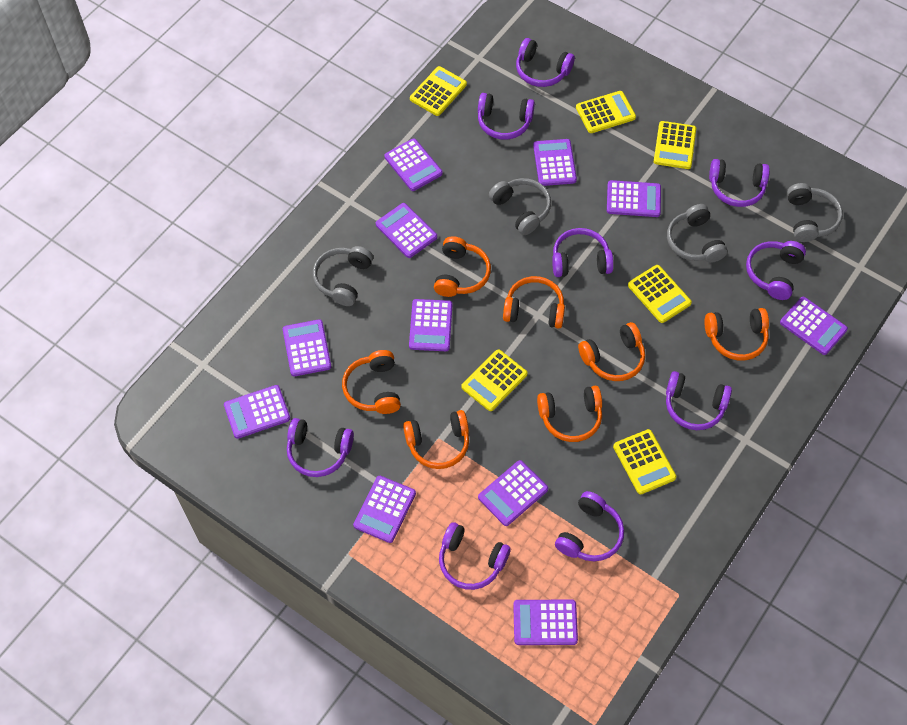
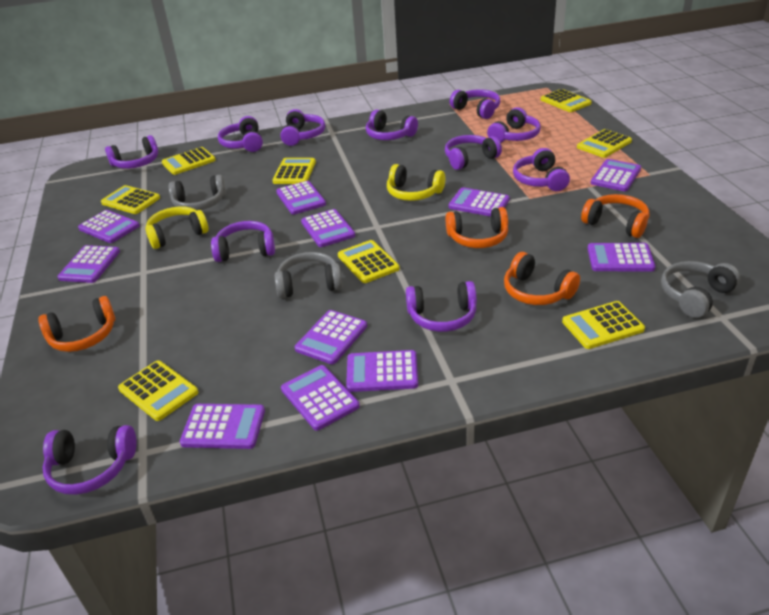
grey headphones: [313,246,373,306] [489,178,551,235] [667,204,728,263] [787,183,843,242] = 4 -> [169,175,226,210] [275,252,343,298] [661,261,741,318] = 3
orange headphones: [342,350,401,414] [403,410,469,469] [434,236,491,297] [503,276,565,329] [537,386,602,442] [578,322,645,381] [704,308,769,361] = 7 -> [38,296,115,352] [446,207,508,248] [504,252,580,305] [581,194,649,238] = 4
purple headphones: [287,418,354,477] [439,522,511,590] [478,93,535,140] [516,38,575,87] [552,228,614,277] [555,491,624,561] [666,371,732,430] [709,159,770,207] [746,241,806,300] = 9 -> [43,425,137,495] [105,135,158,169] [211,221,275,262] [218,116,263,152] [280,109,325,146] [366,110,418,140] [406,281,477,332] [445,135,502,170] [450,89,500,119] [487,107,541,143] [513,148,570,191] = 11
yellow calculator: [410,66,467,116] [461,350,527,411] [576,91,636,133] [613,429,676,494] [628,265,692,323] [654,121,696,169] = 6 -> [101,185,160,214] [118,361,198,421] [162,147,216,175] [272,158,316,184] [338,240,400,283] [541,89,592,112] [562,301,645,349] [577,129,632,158] = 8
yellow headphones: none = 0 -> [146,206,209,249] [387,164,445,201] = 2

